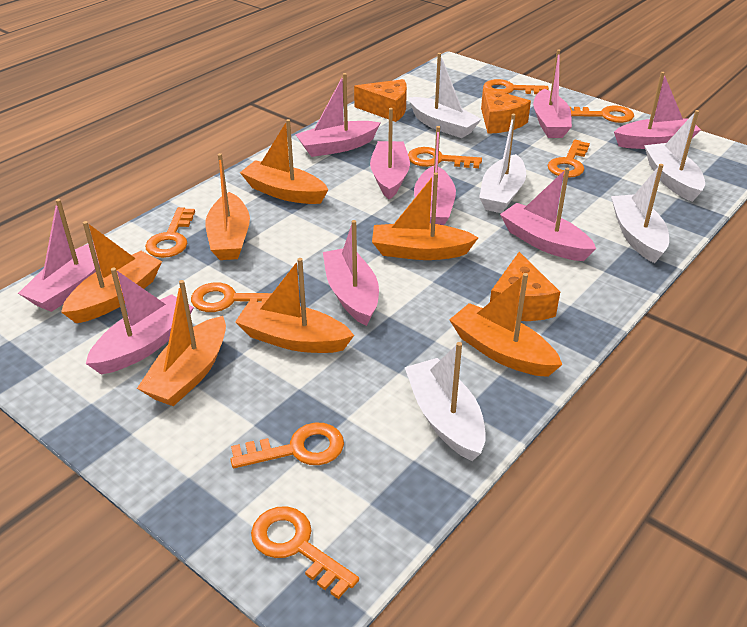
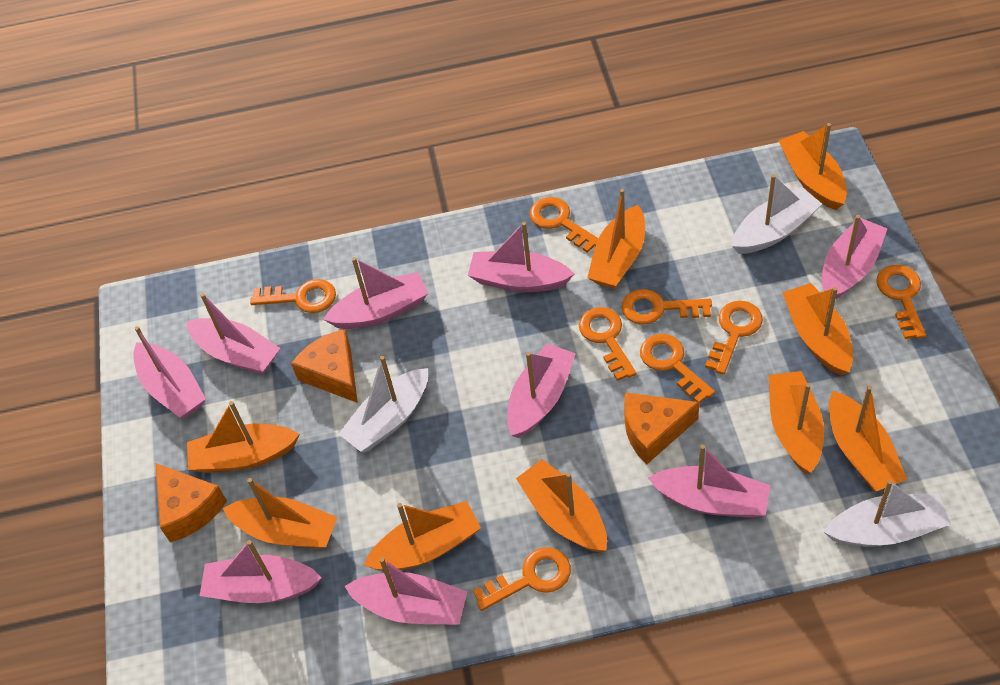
orange boat: [61,221,162,323] [137,280,226,406] [206,153,250,260] [235,258,354,353] [240,119,328,204] [372,173,478,260] [449,273,562,377] = 7 -> [187,401,300,473] [223,478,337,549] [363,501,481,571] [516,459,607,552] [587,189,645,289] [769,371,824,474] [778,123,847,210] [782,283,853,376] [829,386,907,491] = 9
white boat: [405,342,486,461] [409,53,481,138] [479,114,526,213] [611,164,669,263] [644,110,705,202] = 5 -> [339,356,428,452] [732,174,822,254] [824,480,951,546] = 3

